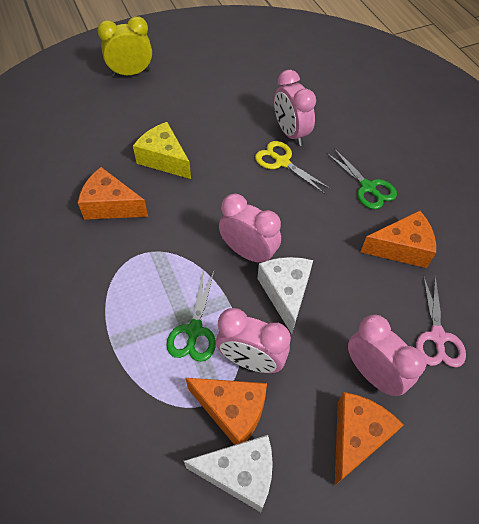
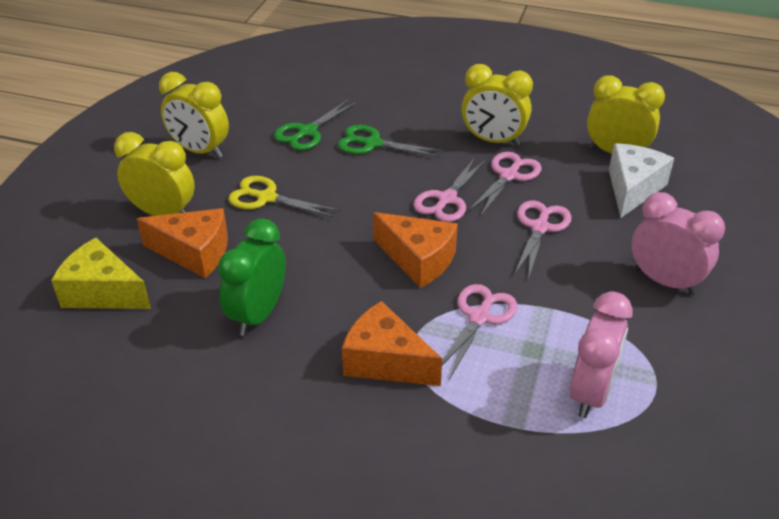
green clock: none = 0 -> [218,218,286,336] = 1
orange cheese: [78,167,148,220] [186,378,267,445] [335,392,403,485] [361,210,436,268] = 4 -> [137,208,228,278] [342,301,442,386] [373,212,458,288] = 3
pink clock: [216,308,291,373] [219,194,281,263] [274,70,316,146] [348,315,426,396] = 4 -> [570,291,633,418] [631,192,725,295] = 2
pink scissors: [416,275,466,367] = 1 -> [413,157,487,222] [442,284,517,380] [468,152,541,217] [514,201,572,279] = 4
white cheese: [184,435,273,512] [258,257,313,334] = 2 -> [609,143,674,218] = 1
yellow clock: [97,16,152,77] = 1 -> [114,132,195,216] [159,72,229,158] [461,64,533,146] [587,75,665,154] = 4

